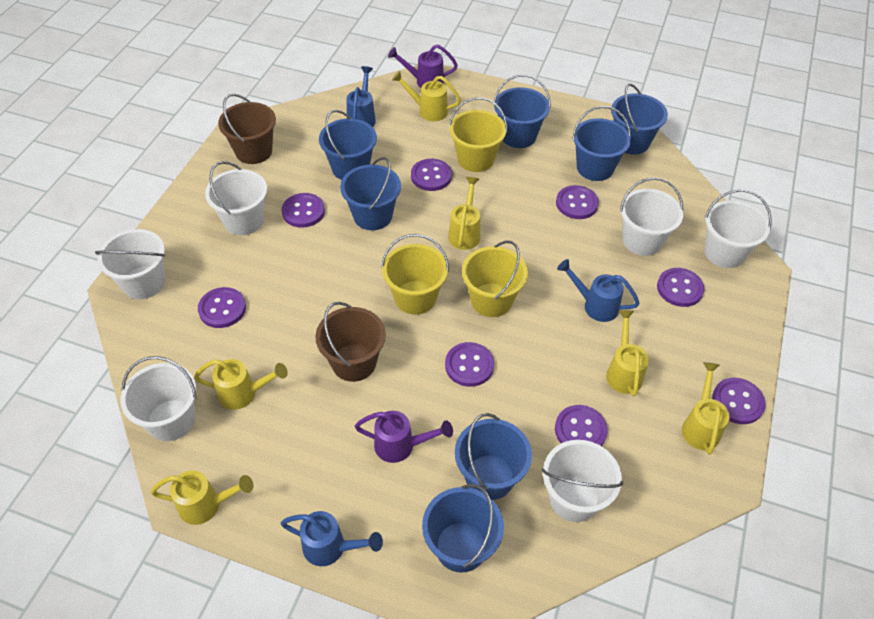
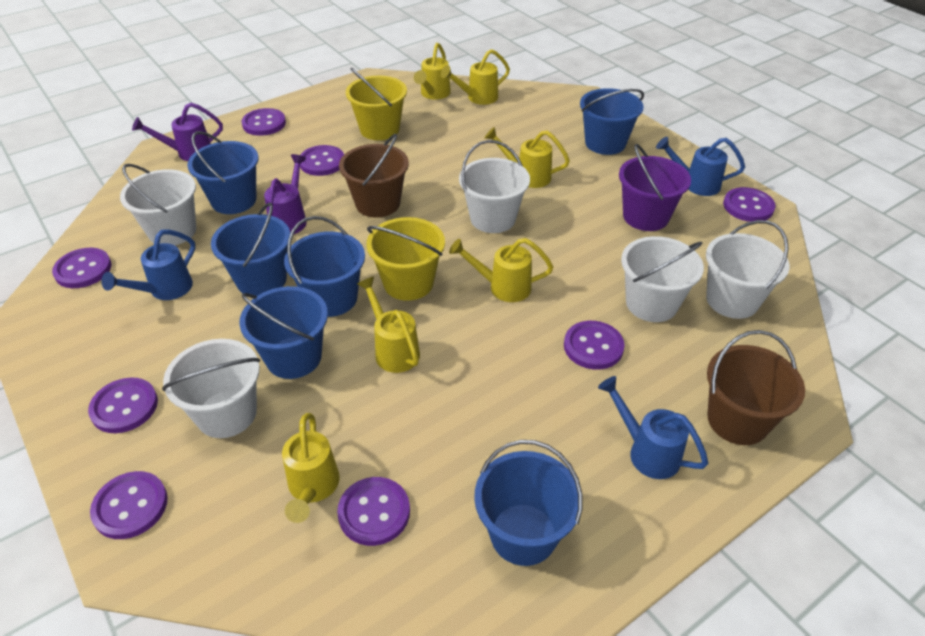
blue bucket: [319,110,377,180] [340,157,401,230] [422,484,504,573] [455,413,532,500] [493,75,551,148] [572,106,631,181] [611,84,668,155] = 7 -> [187,131,259,214] [211,202,290,296] [239,286,328,379] [284,216,365,317] [474,440,582,566] [580,88,644,155] = 6
purple bucket: none = 0 -> [619,144,691,231] = 1
white bucket: [95,229,165,299] [120,356,197,441] [205,161,267,235] [541,440,623,522] [620,177,683,256] [704,190,772,268] = 6 -> [120,164,196,245] [162,339,260,438] [459,140,530,233] [621,236,704,322] [706,220,789,319] = 5
yellow bucket: [381,234,449,315] [449,97,507,172] [462,241,528,317] = 3 -> [346,68,407,140] [366,217,445,301] = 2

